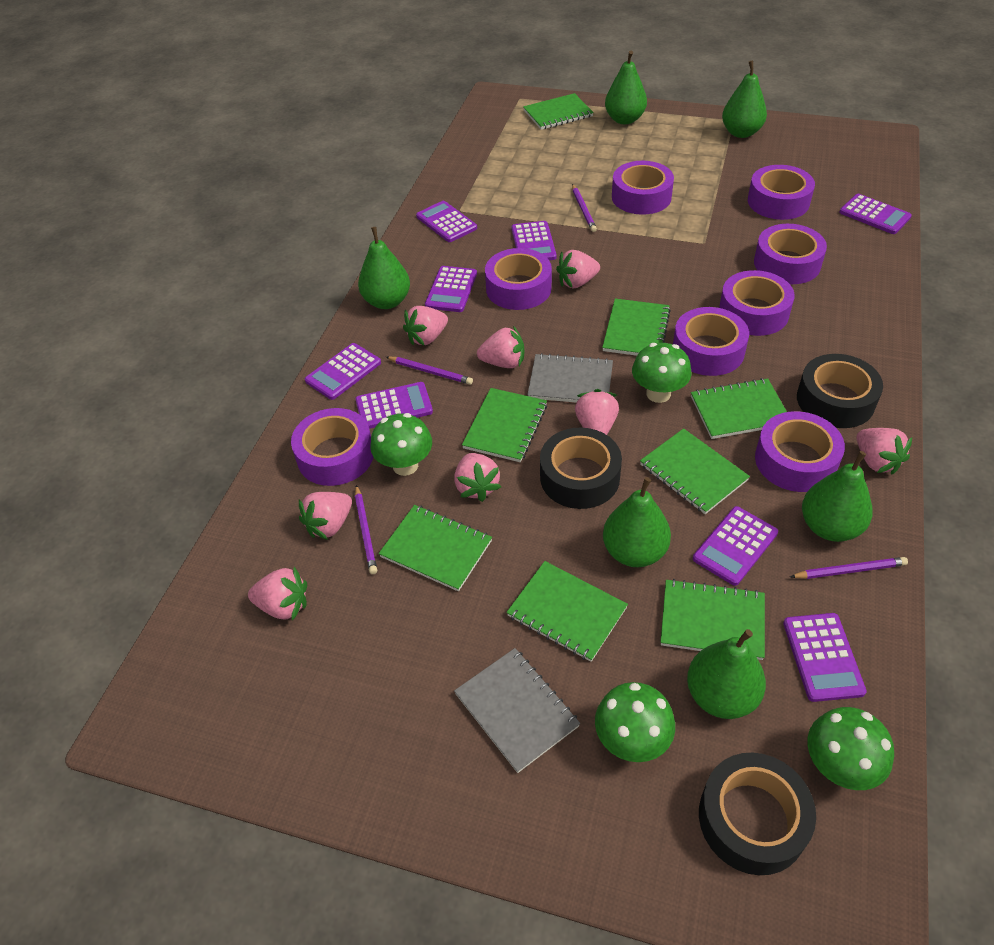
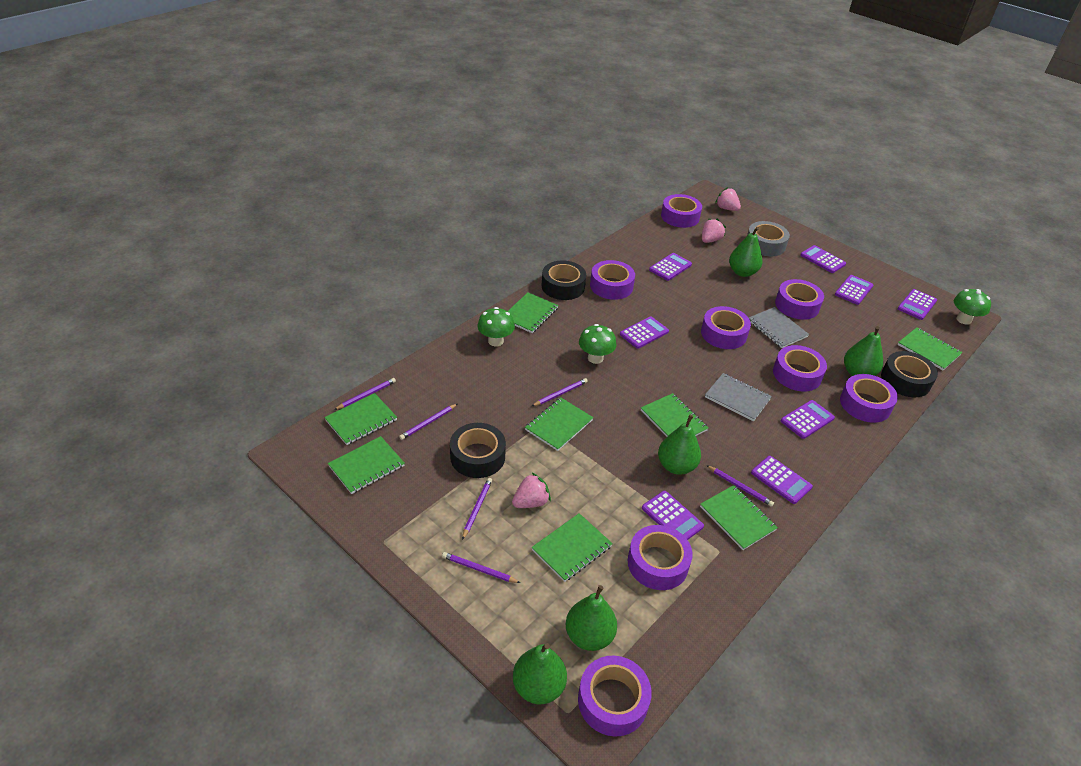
green mushroom: [370,413,432,476] [595,682,675,762] [632,343,692,403] [808,707,894,790] = 4 -> [477,307,515,346] [579,324,616,364] [954,289,991,325] = 3
green pear: [358,227,410,309] [603,477,671,567] [605,51,647,124] [687,629,766,719] [722,60,767,138] [802,451,873,542] = 6 -> [513,643,567,704] [566,585,617,651] [658,415,701,475] [729,227,763,277] [844,326,883,376] = 5
grey tape: none = 0 -> [747,221,790,256] = 1
pink strawberry: [248,567,307,621] [299,492,352,540] [403,306,448,346] [454,453,501,502] [477,326,525,368] [556,250,600,288] [575,389,619,435] [857,428,912,475] = 8 -> [512,472,551,508] [702,218,726,243] [715,187,741,211] = 3
purple pencil: [355,485,377,574] [386,356,473,385] [572,184,597,232] [790,557,908,579] = 4 -> [334,378,396,410] [399,404,457,440] [442,552,520,583] [462,478,492,540] [532,378,588,406] [706,465,774,507] = 6

